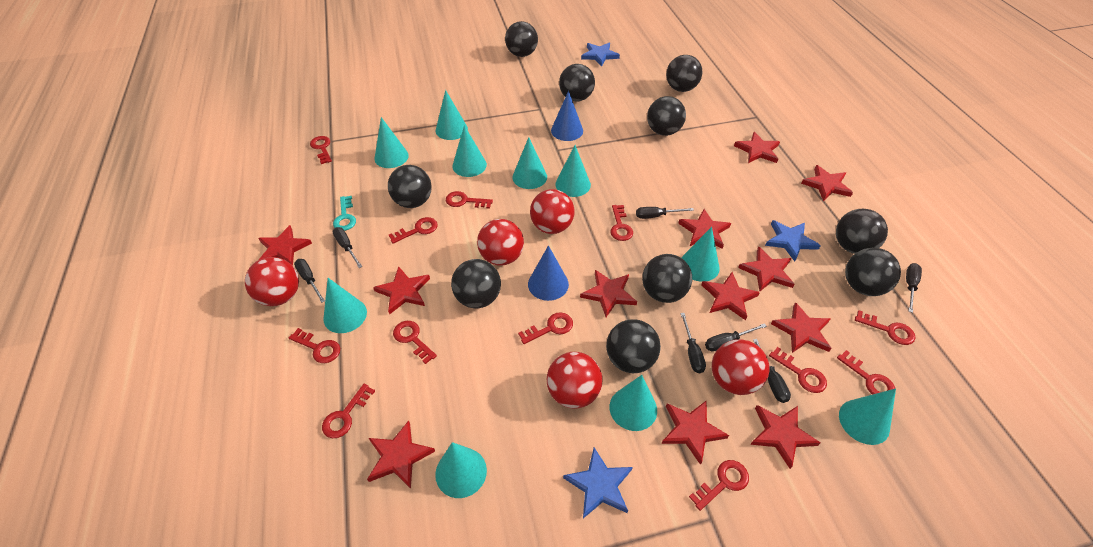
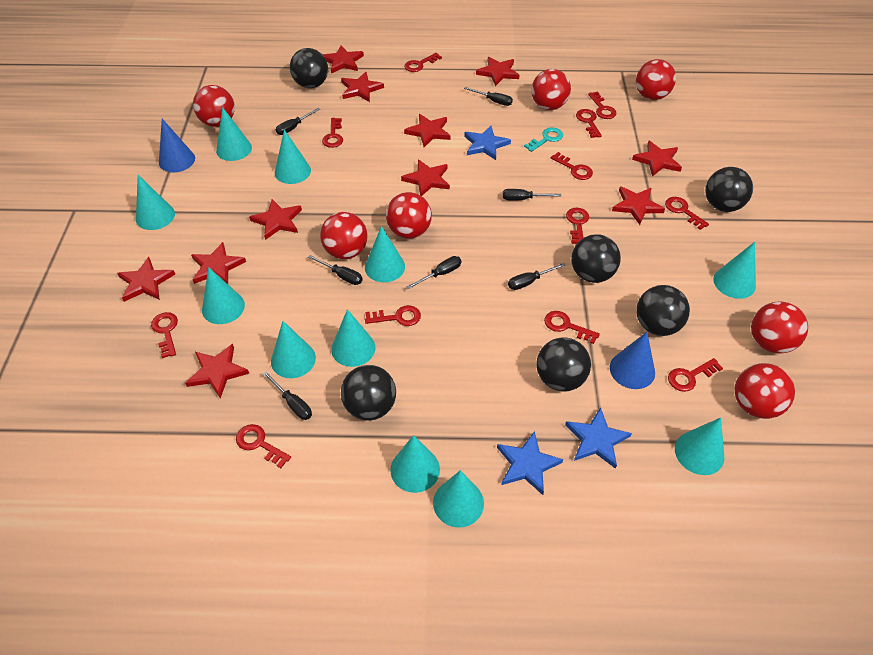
black ball: [388,165,432,208] [451,259,501,308] [505,21,538,57] [559,64,595,101] [606,319,661,373] [642,254,692,303] [647,96,686,136] [666,55,702,92] [836,209,888,254] [845,248,901,296] = 10 -> [290,48,328,88] [341,365,396,421] [536,337,591,392] [571,234,621,283] [636,285,690,336] [705,167,753,212] = 6
red ball: [245,257,299,306] [477,219,524,266] [530,189,574,234] [547,352,602,409] [712,339,769,395] = 5 -> [193,85,235,127] [320,212,367,259] [386,192,432,239] [531,69,571,110] [636,59,676,100] [734,363,795,419] [751,302,808,353] = 7
red star: [258,225,312,266] [367,421,435,489] [373,266,430,315] [580,270,637,317] [661,400,729,465] [678,209,731,249] [701,272,760,320] [734,132,780,163] [738,247,794,291] [750,405,820,469] [771,302,832,353] [801,165,853,201] = 12 -> [117,257,175,302] [185,344,250,398] [191,242,246,284] [249,199,302,240] [323,45,364,73] [341,72,384,102] [401,159,450,196] [404,114,451,147] [476,57,519,86] [612,187,665,225] [632,141,682,177] = 11
turquoise cone: [323,278,367,333] [375,117,409,168] [435,442,487,498] [436,90,468,140] [452,125,487,177] [513,137,547,189] [556,145,591,197] [610,375,657,431] [681,227,720,282] [839,388,896,445] = 10 -> [136,175,175,230] [202,267,245,324] [216,107,252,161] [271,321,316,378] [275,129,311,184] [331,309,375,367] [365,226,405,282] [390,435,440,493] [433,470,484,527] [675,418,725,475] [713,242,756,299] = 11

